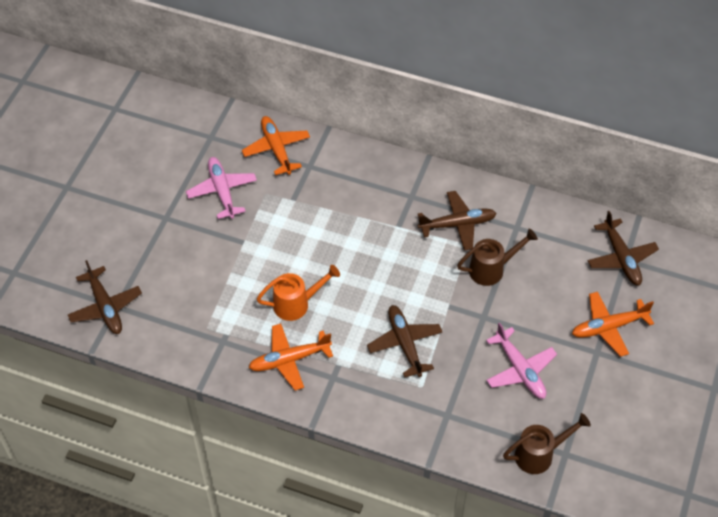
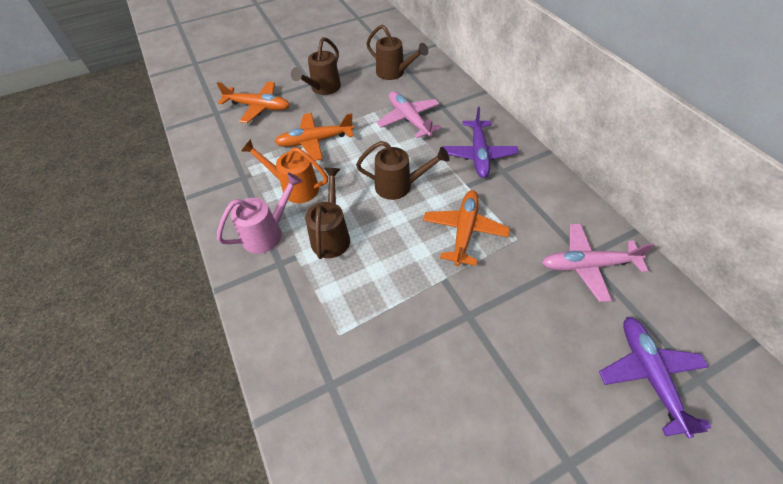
brown plane: [68,260,142,334] [367,305,442,378] [418,191,497,250] [587,211,659,286] = 4 -> none = 0
brown watering can: [457,228,538,286] [503,413,591,474] = 2 -> [291,37,341,95] [305,168,350,259] [356,141,449,200] [366,25,428,80] = 4
pink watering can: none = 0 -> [217,173,302,254] = 1
purple plane: none = 0 -> [443,107,519,178] [599,317,711,438] = 2

